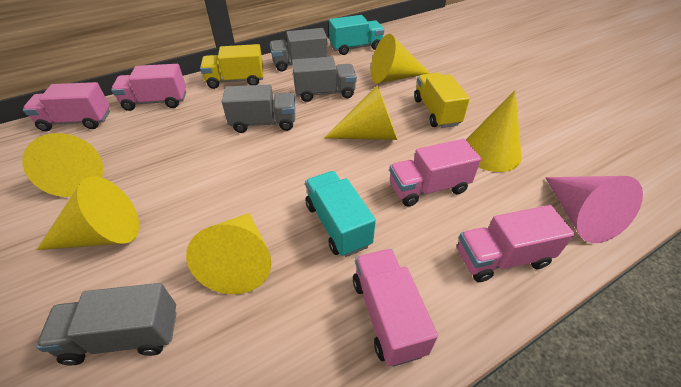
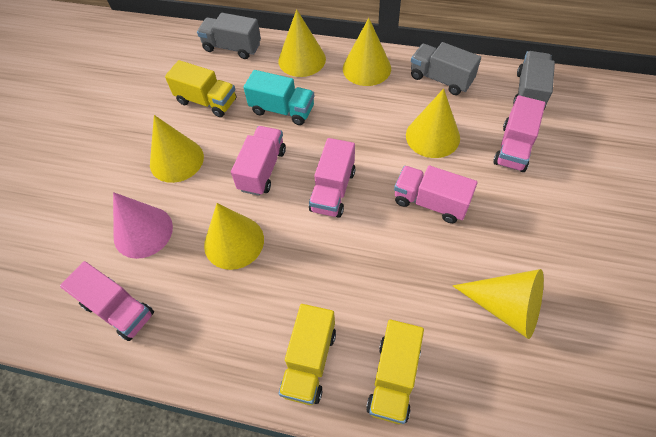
grey truck: [36,283,177,366] [222,85,295,133] [270,28,328,72] [292,57,357,102] = 4 -> [197,13,261,59] [411,42,481,95] [513,51,555,109] = 3
turquoise truck: [305,171,376,257] [329,15,384,55] = 2 -> [243,70,314,125] = 1
yellow truck: [200,44,263,89] [414,73,470,128] = 2 -> [165,60,236,117] [279,304,336,405] [366,320,424,424] = 3

